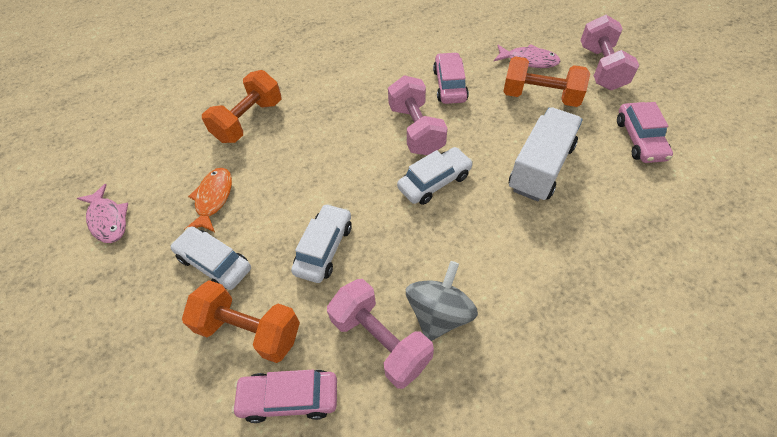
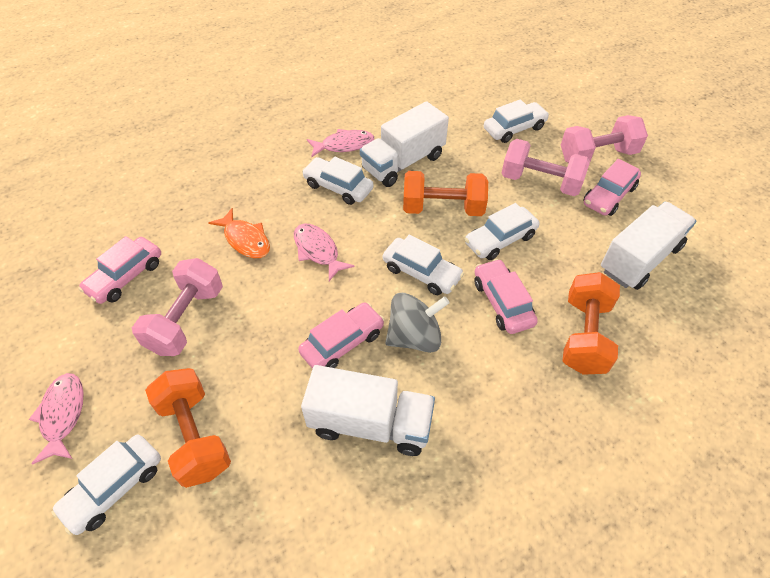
pink car: [232,370,337,423] [433,52,469,104] [617,102,673,163] = 3 -> [79,236,161,304] [298,302,384,369] [474,259,538,334] [583,159,641,216] = 4
pink fish: [77,184,128,243] [494,44,560,68] = 2 -> [29,373,84,465] [294,223,355,281] [307,129,374,157] = 3
white car: [170,226,251,290] [291,204,351,283] [397,147,473,205] = 3 -> [51,435,161,535] [302,157,374,205] [383,235,464,295] [465,203,540,260] [484,99,549,143] = 5
white truck: [509,107,583,201] = 1 -> [301,365,435,456] [360,101,449,187] [601,202,696,290] = 3

